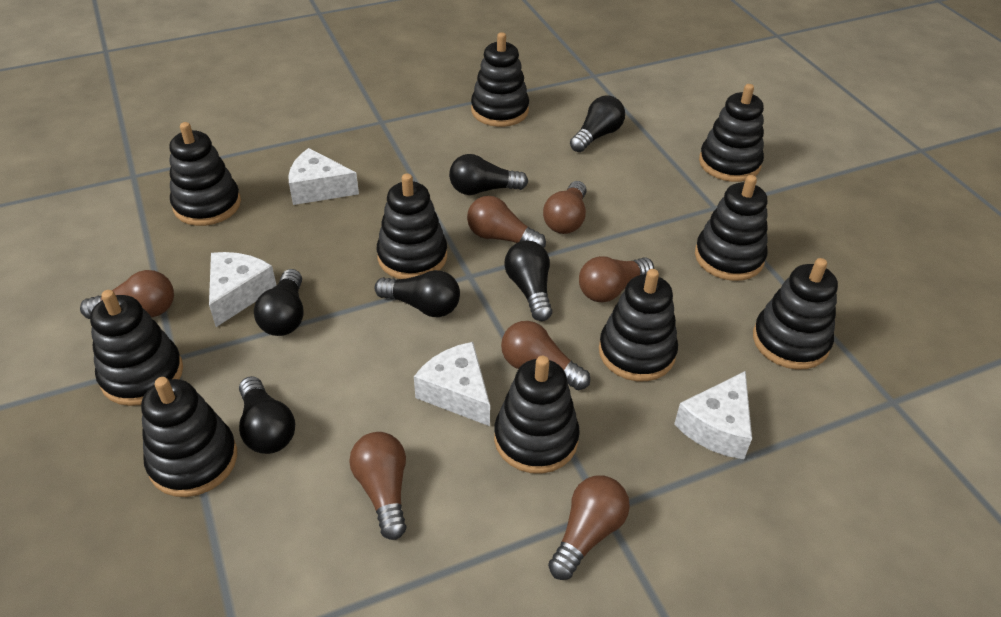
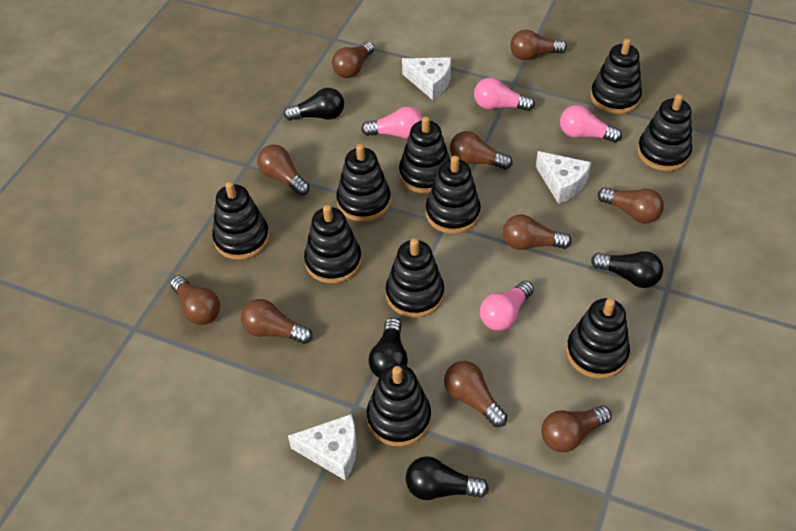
black light bulb: [239,376,295,454] [254,269,303,336] [374,270,460,317] [449,154,528,195] [504,241,552,321] [570,96,625,152] = 6 -> [284,88,344,121] [368,318,408,378] [406,456,489,500] [591,251,663,288] = 4
brown light bulb: [80,270,174,319] [349,432,407,540] [467,196,546,248] [501,321,590,390] [543,181,587,234] [548,475,630,580] [579,256,654,303] = 7 -> [170,276,220,325] [241,299,313,344] [257,145,310,196] [332,41,374,78] [444,361,507,427] [450,131,513,170] [503,214,572,250] [510,29,567,60] [541,405,612,452] [598,187,664,224] = 10
pink light bulb: none = 0 -> [361,106,423,139] [474,78,535,111] [480,281,534,331] [560,105,622,143] = 4
white cheese: [209,252,276,327] [288,148,359,205] [414,342,490,426] [674,371,752,459] = 4 -> [288,414,357,481] [402,57,451,100] [536,151,591,204] = 3

